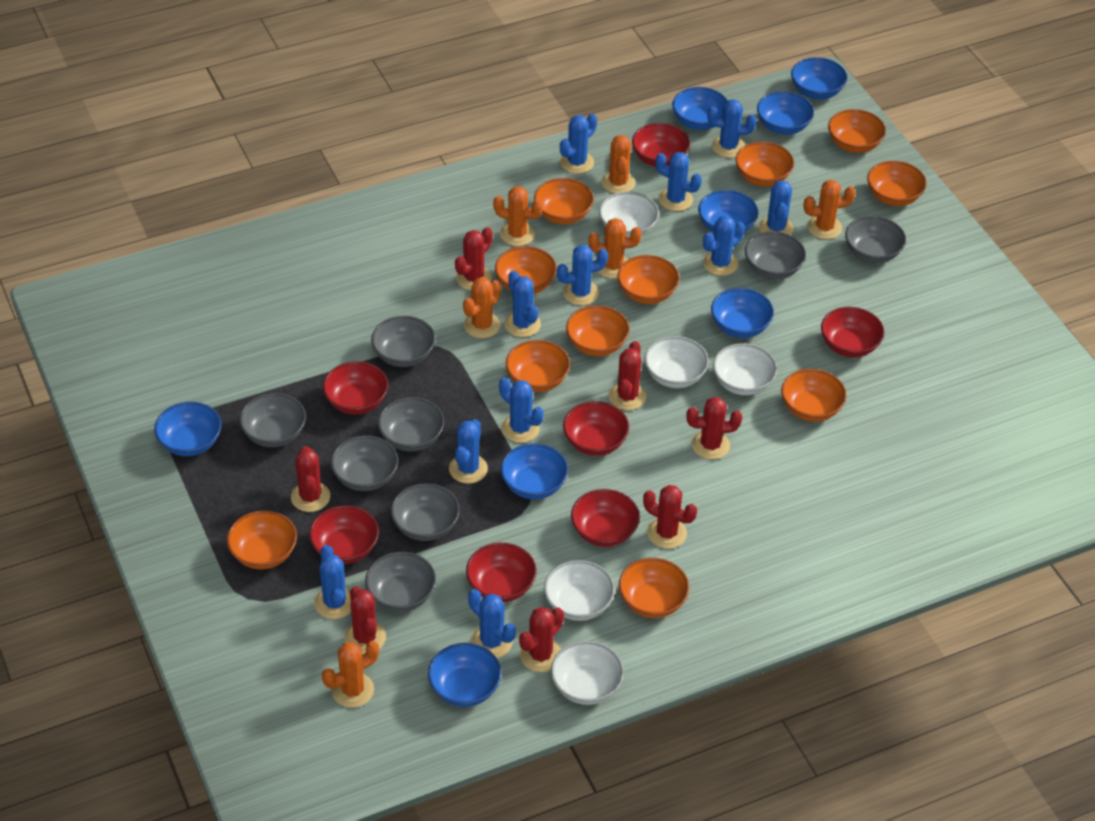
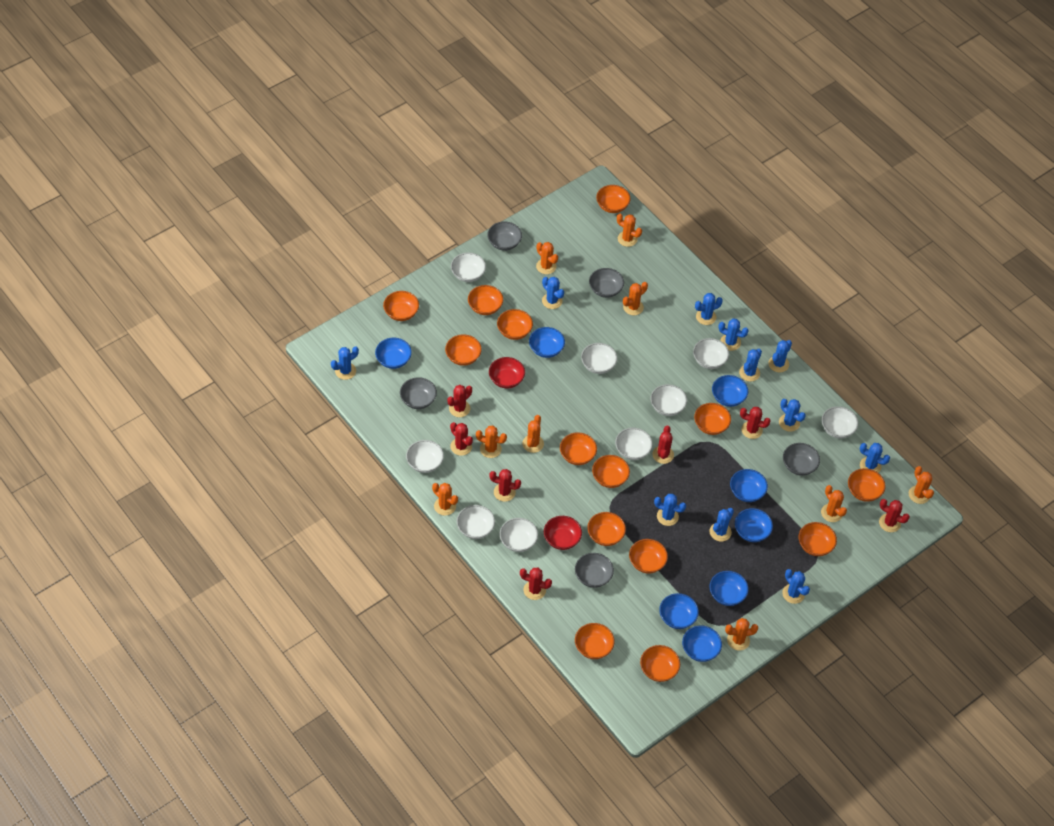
grey bowl: [239,393,306,447] [331,435,398,491] [365,552,436,612] [371,316,435,367] [378,397,444,452] [391,483,460,541] [745,231,806,279] [845,216,906,263] = 8 -> [400,377,437,409] [487,221,522,251] [575,553,614,588] [589,268,624,298] [783,443,820,476] = 5
orange bowl: [227,510,297,569] [495,246,557,294] [506,340,570,392] [534,178,594,224] [566,305,630,356] [617,255,679,304] [619,558,689,618] [736,141,794,187] [781,369,846,422] [828,109,886,153] [867,161,927,206] = 11 -> [383,291,419,321] [445,334,482,366] [468,285,503,315] [497,309,533,340] [560,432,597,465] [575,623,615,659] [587,512,626,546] [592,455,630,488] [596,185,631,213] [629,539,668,574] [640,645,680,682] [694,403,731,435] [799,522,837,556] [848,468,886,502] = 14
orange cactus: [322,641,379,708] [463,277,501,338] [493,186,543,246] [589,218,641,279] [602,135,636,194] [803,180,856,239] = 6 -> [432,483,458,516] [476,426,507,458] [522,415,544,453] [536,242,558,274] [617,214,642,247] [623,282,648,315] [725,618,758,651] [821,485,847,522] [909,466,934,504] = 9
red bowl: [309,505,379,564] [323,361,388,415] [466,543,537,603] [563,401,629,456] [571,489,640,547] [632,123,690,167] [821,307,884,357] = 7 -> [489,357,525,388] [544,516,582,550] = 2
white bowl: [544,560,615,621] [551,641,624,705] [599,192,659,237] [644,336,709,388] [713,343,777,395] = 5 -> [406,440,444,473] [451,253,486,282] [457,505,495,539] [500,518,538,552] [581,343,617,374] [615,428,653,460] [651,384,687,416] [693,338,729,369] [822,406,858,438] = 9

